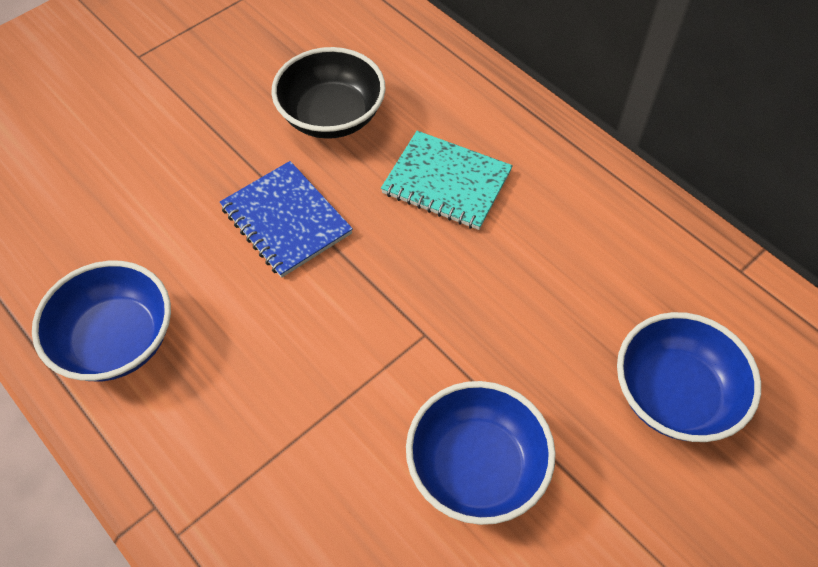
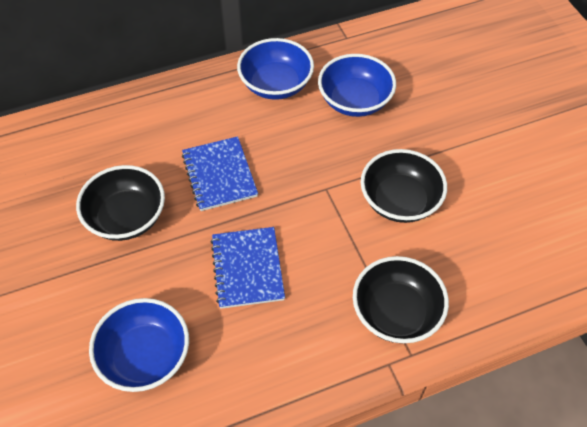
black bowl: [271,47,386,139] = 1 -> [76,165,165,241] [353,256,449,343] [361,149,447,223] = 3
blue notebook: [220,161,353,278] = 1 -> [182,136,258,211] [211,227,285,309] = 2
turquoise notebook: [381,131,513,230] = 1 -> none = 0

